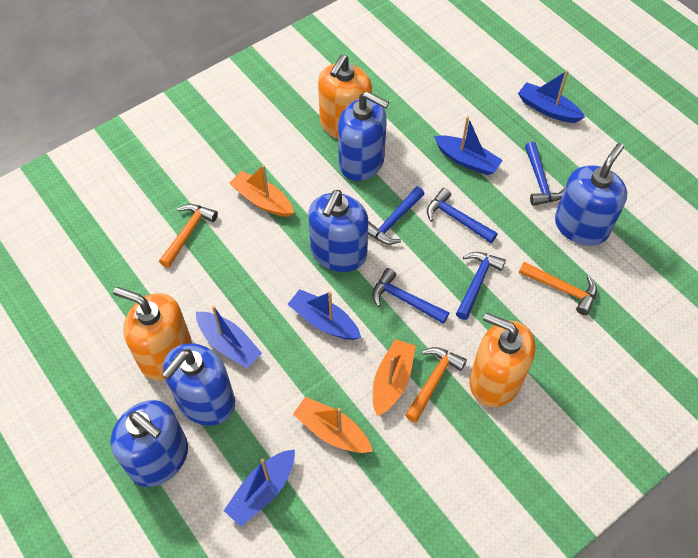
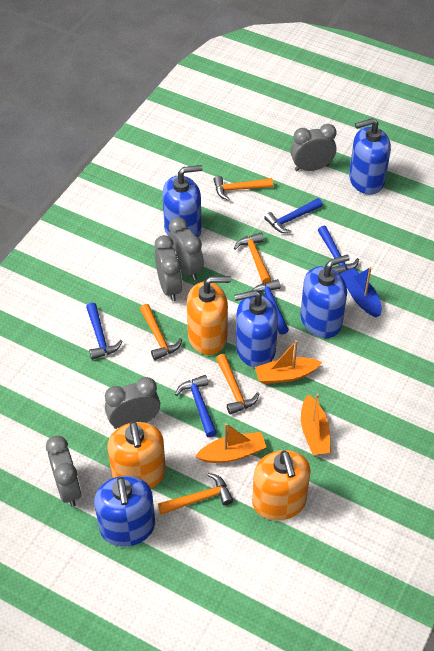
blue boat: [196,306,262,368] [224,449,295,526] [287,289,361,340] [434,117,503,175] [518,70,585,123] = 5 -> [340,267,382,317] = 1
grey clock: none = 0 -> [46,436,81,507] [105,377,160,429] [155,235,182,301] [168,217,204,280] [290,124,336,171] = 5
orange hammer: [159,204,218,268] [405,347,467,423] [519,262,597,315] = 3 -> [140,304,182,360] [158,473,233,515] [214,176,273,200] [216,354,259,415] [234,233,271,284] = 5

